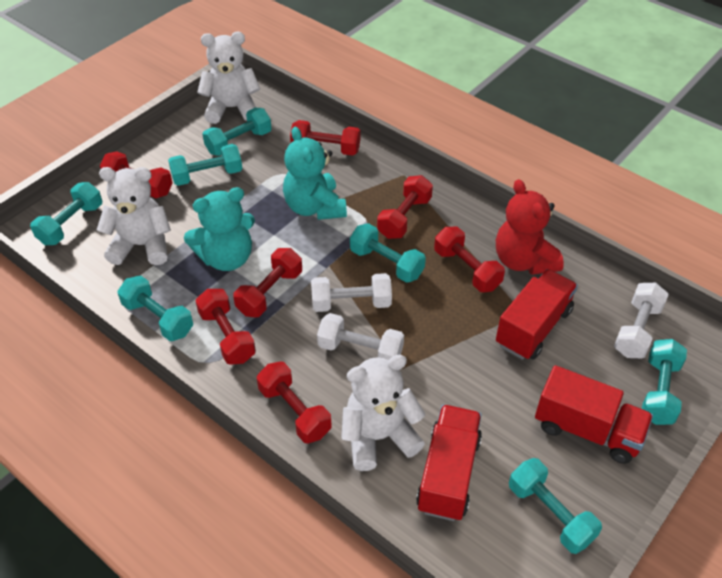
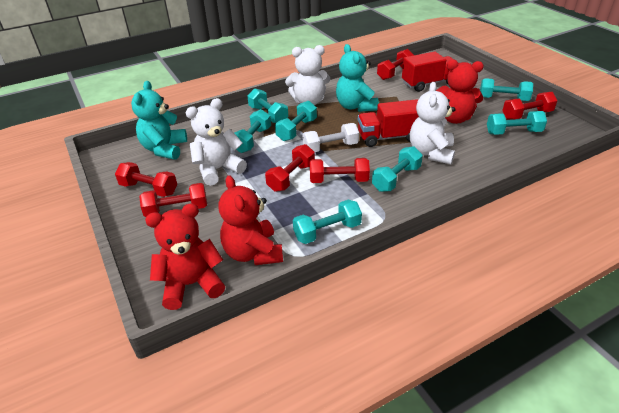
red dumbbell: [100,151,173,198] [195,289,256,365] [233,248,302,317] [257,362,332,444] [290,120,360,156] [377,175,433,239] [434,227,505,292] = 7 -> [115,162,177,197] [139,183,207,217] [265,144,315,192] [310,158,370,183] [377,49,414,80] [502,92,558,120] = 6
red teddy bear: [496,179,564,275] = 1 -> [145,203,225,310] [218,175,283,265] [436,60,483,124] = 3
red truck: [416,405,482,521] [496,269,578,360] [535,365,653,464] = 3 -> [358,99,419,147] [402,52,454,92] = 2
white dumbbell: [311,273,392,312] [317,313,404,360] [614,283,669,358] = 3 -> [302,123,359,152] = 1

